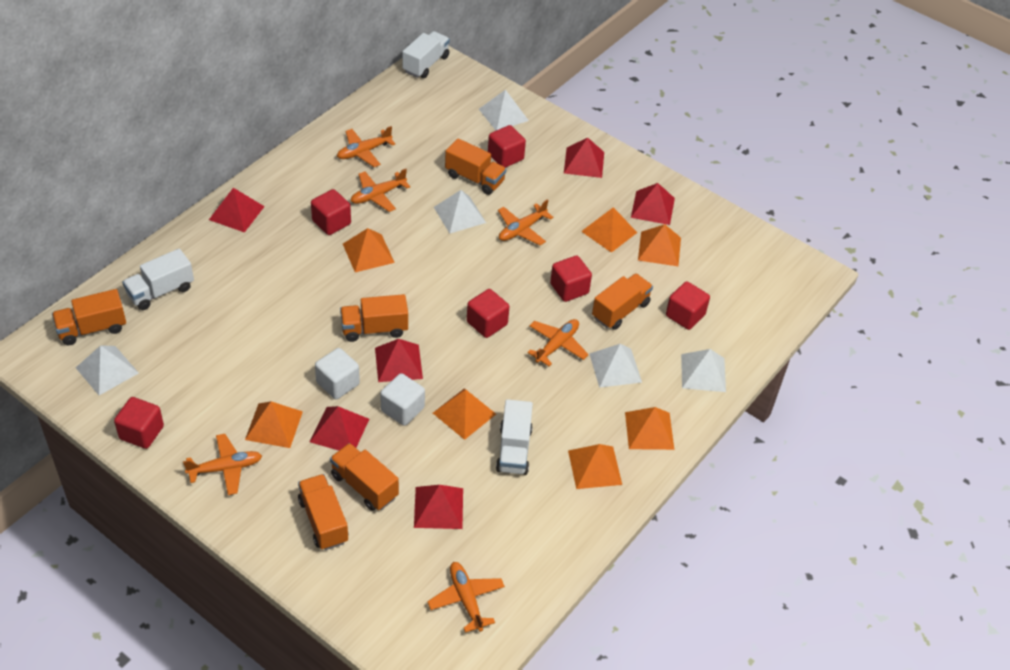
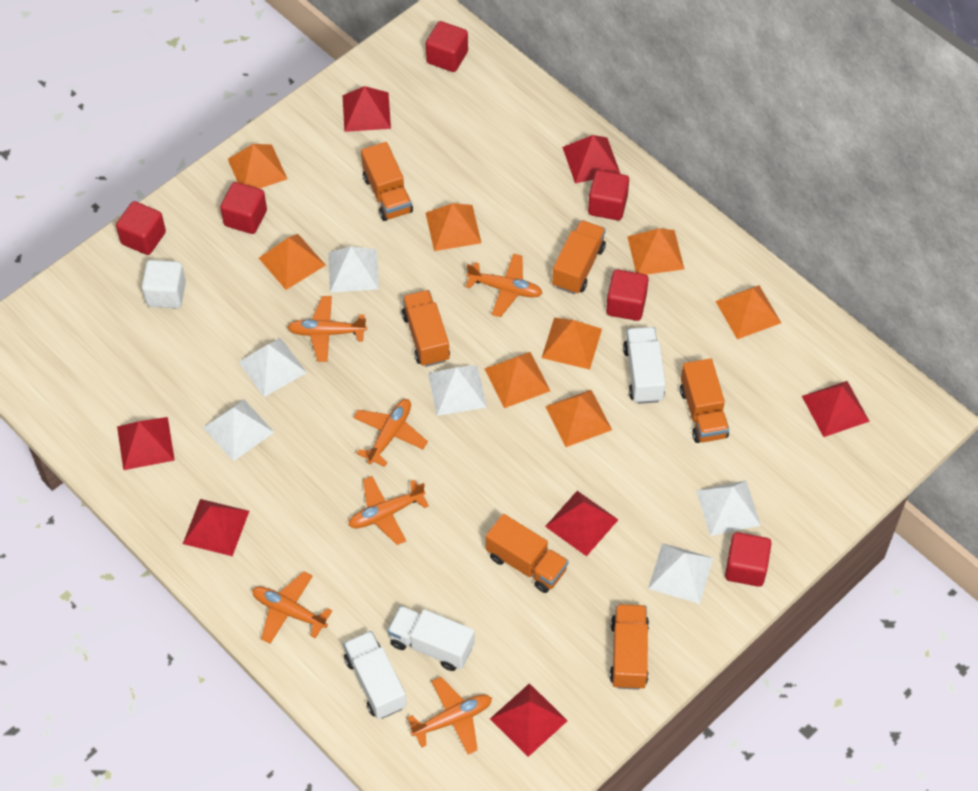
orange pyramid: [245,401,303,448] [343,228,395,272] [433,388,496,440] [568,444,622,489] [581,207,637,253] [625,407,674,450] [638,224,681,266] = 7 -> [228,144,287,189] [259,234,326,290] [426,203,481,251] [485,352,550,408] [542,318,602,370] [545,390,612,447] [627,228,684,275] [715,285,781,339] = 8
red pyramid: [209,188,265,233] [310,406,369,450] [375,339,423,382] [414,485,463,529] [564,138,604,178] [631,183,675,225] = 6 -> [117,417,175,470] [183,499,249,556] [342,86,391,132] [490,683,568,757] [545,491,618,556] [562,135,621,184] [802,381,870,437] = 7
white cube: [315,348,360,399] [380,373,425,426] = 2 -> [142,260,186,308] = 1
white pyramid: [76,345,139,395] [434,190,486,234] [479,90,529,130] [589,344,642,388] [681,349,726,392] = 5 -> [203,399,274,461] [239,338,307,397] [328,247,379,293] [428,365,487,416] [648,543,713,604] [696,481,761,536] = 6

